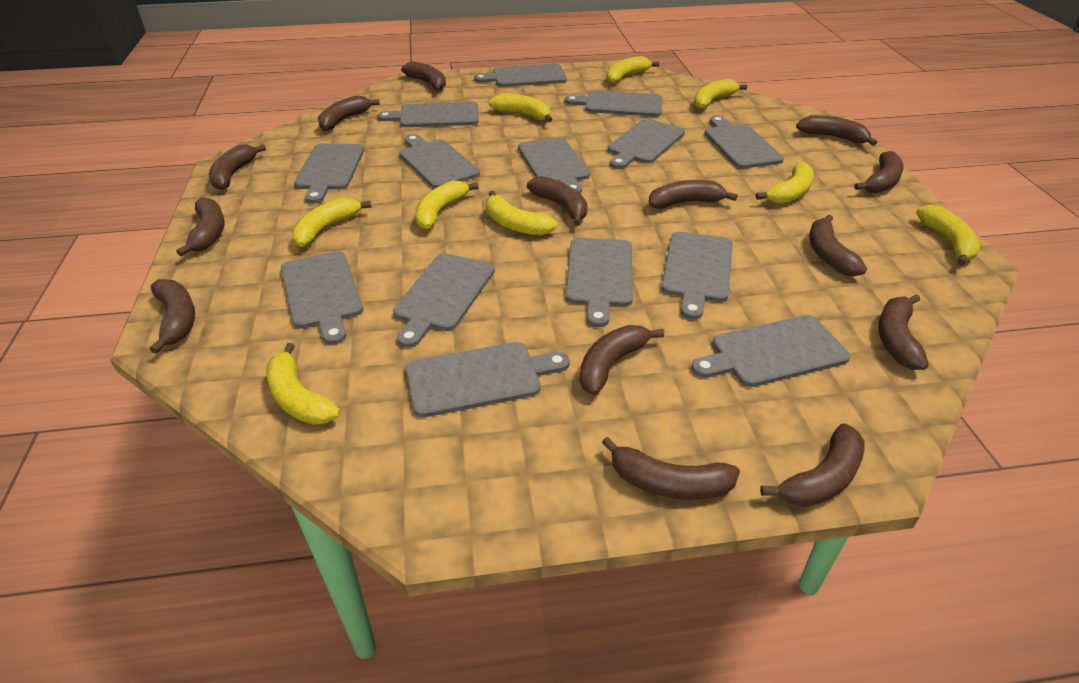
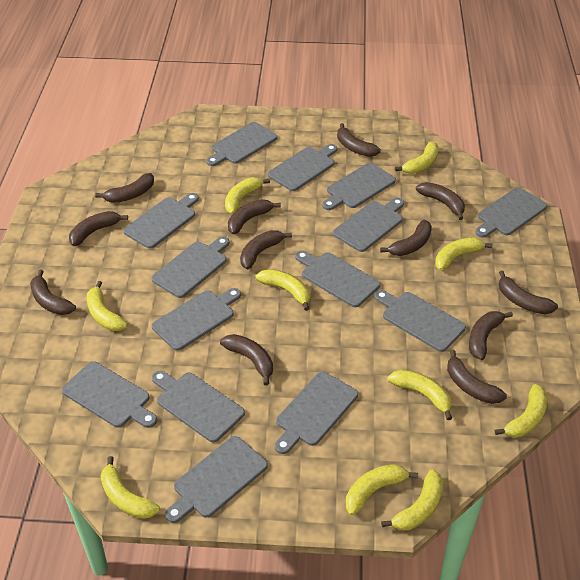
brown banana: [150,279,195,354] [176,197,225,256] [209,144,266,190] [318,95,380,131] [401,61,446,92] [527,176,587,226] [580,325,664,395] [602,437,740,500] [649,180,737,209] [760,423,864,507] [796,115,877,146] [809,215,867,276] [854,151,904,193] [878,294,929,370] = 14 -> [30,270,76,315] [69,211,128,246] [95,173,154,203] [220,334,273,386] [228,199,281,234] [240,230,292,270] [337,123,381,157] [380,220,432,256] [416,182,465,220] [447,350,507,404] [469,311,513,360] [499,270,558,314] = 12
yellow banana: [266,343,340,425] [292,197,372,247] [415,181,478,230] [486,191,558,236] [489,94,552,122] [606,56,659,84] [694,79,747,109] [756,162,814,204] [916,205,980,266] = 9 -> [87,281,128,331] [100,456,160,519] [225,177,270,214] [255,269,310,311] [346,464,418,516] [381,469,443,530] [388,370,452,420] [395,142,439,174] [435,237,492,271] [495,384,548,437] = 10

